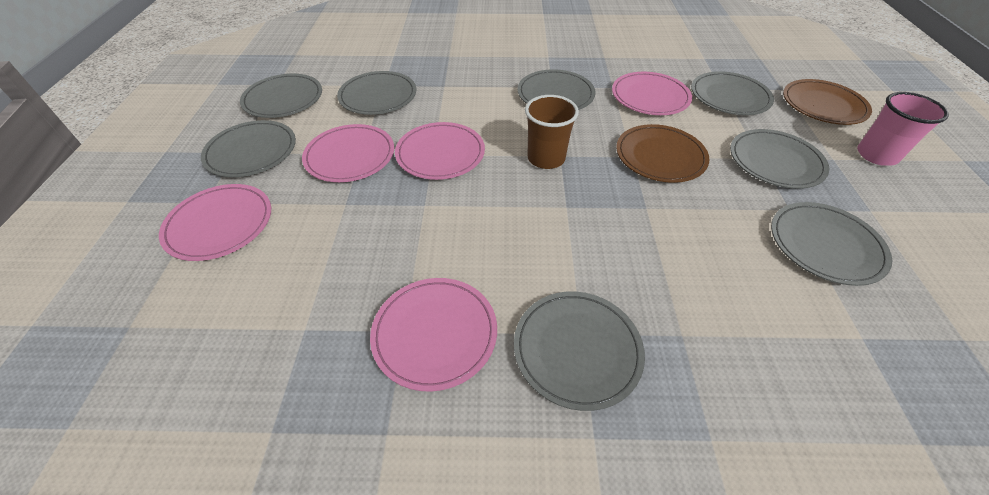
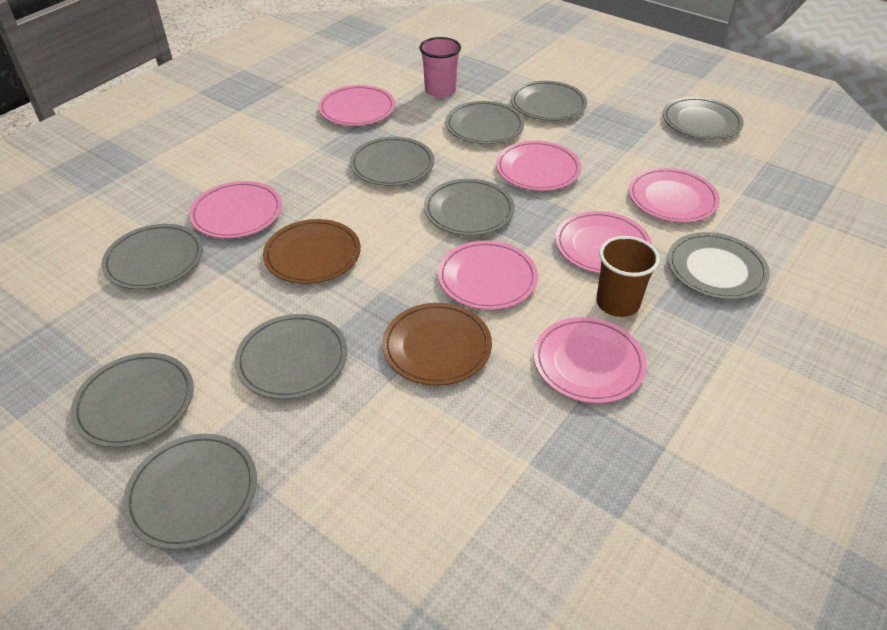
grey plate: [201,120,296,177] [240,74,322,118] [337,71,416,115] [514,291,645,411] [517,69,596,110] [691,71,774,115] [730,129,829,189] [771,202,892,286] = 8 -> [71,353,194,448] [101,224,203,290] [123,434,257,550] [235,314,348,399] [350,137,434,186] [424,179,515,236] [445,101,524,144] [511,81,587,121] [663,97,744,140] [667,232,770,300] = 10
pink plate: [159,184,271,261] [302,124,394,182] [370,278,497,392] [395,122,485,180] [612,71,692,115] = 5 -> [189,181,282,238] [318,85,395,126] [438,241,538,310] [496,141,581,191] [534,317,647,403] [555,211,652,274] [629,168,720,223] = 7

